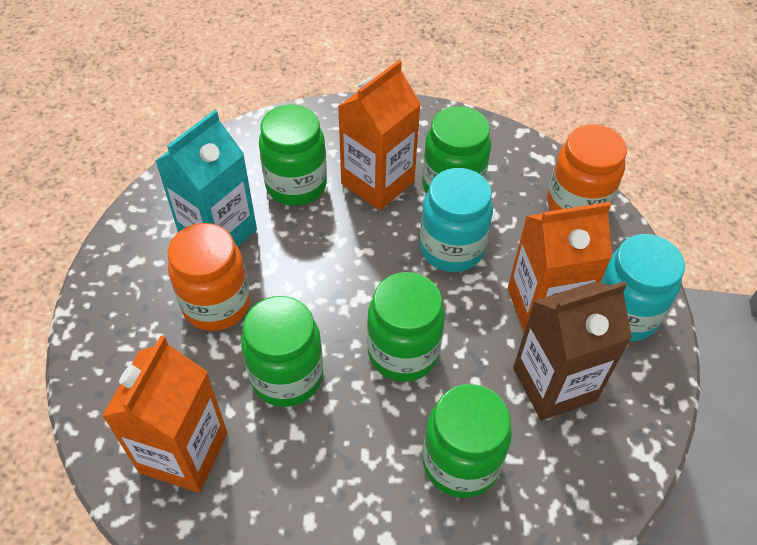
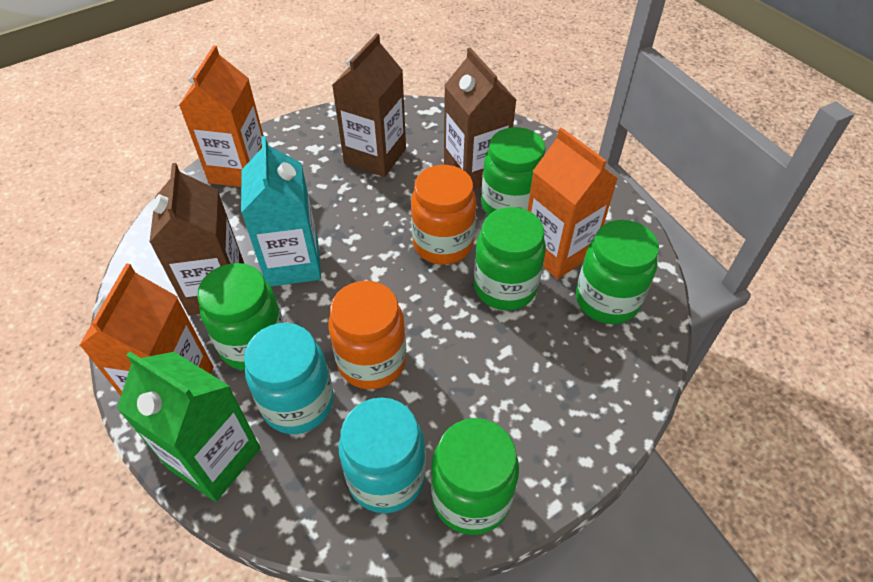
brown carton: [513,281,632,420] = 1 -> [149,163,244,315] [332,33,406,177] [444,48,516,190] = 3
green carton: none = 0 -> [117,352,260,502] = 1

